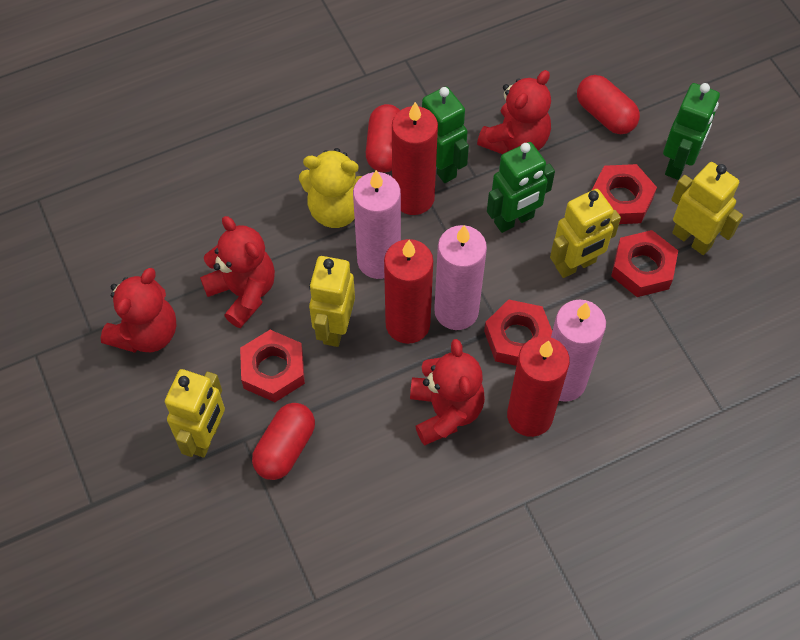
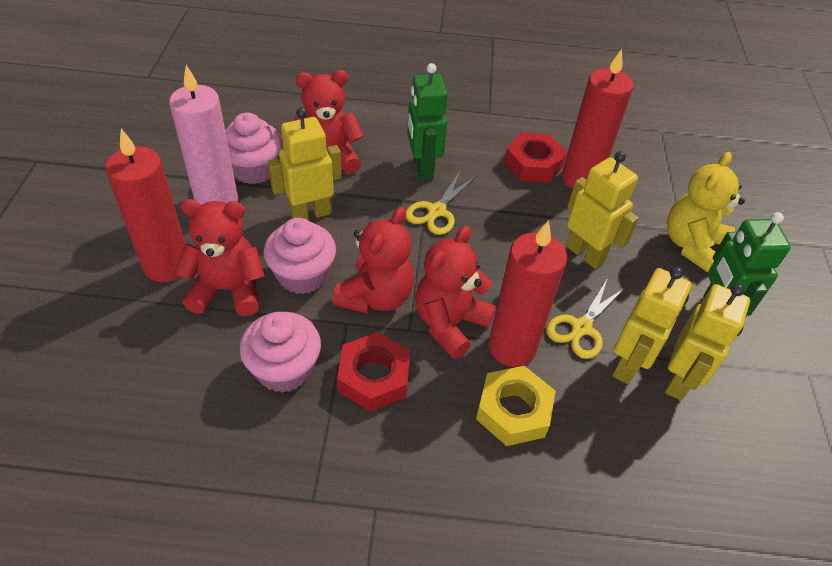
green robot: [422,87,469,183] [487,142,555,233] [663,83,720,180] = 3 -> [407,63,448,180] [703,212,791,316] = 2
pink candle: [353,170,401,279] [434,225,487,330] [551,300,606,402] = 3 -> [169,65,238,205] = 1
pink cupcake: none = 0 -> [225,113,282,184] [240,312,321,393] [263,218,336,294] = 3
red capsule: [252,403,315,480] [366,104,400,172] [577,75,640,134] = 3 -> none = 0
red nut: [240,330,305,402] [484,299,552,366] [591,164,657,224] [611,230,678,297] = 4 -> [337,332,410,412] [504,133,567,183] = 2
yellow nut: none = 0 -> [476,366,556,446] = 1
yellow scissors: none = 0 -> [406,170,476,235] [546,278,626,359] = 2

